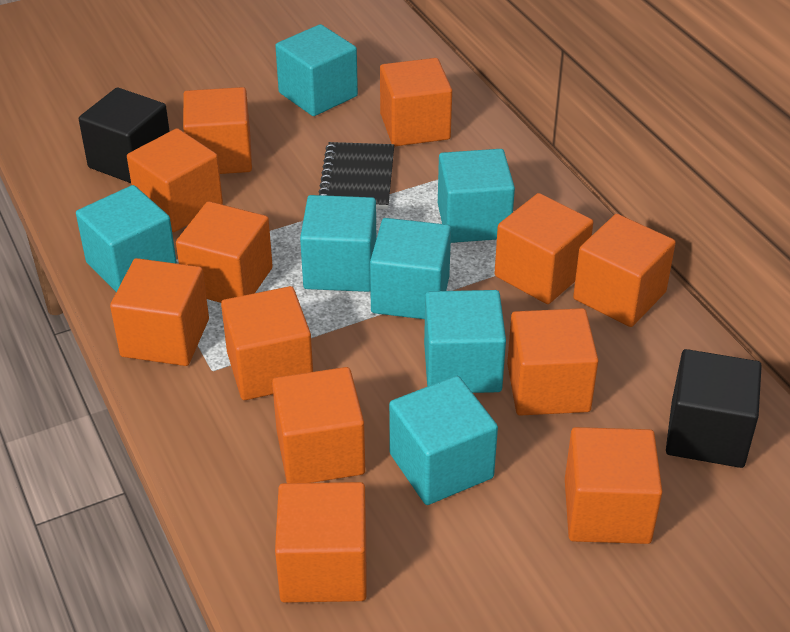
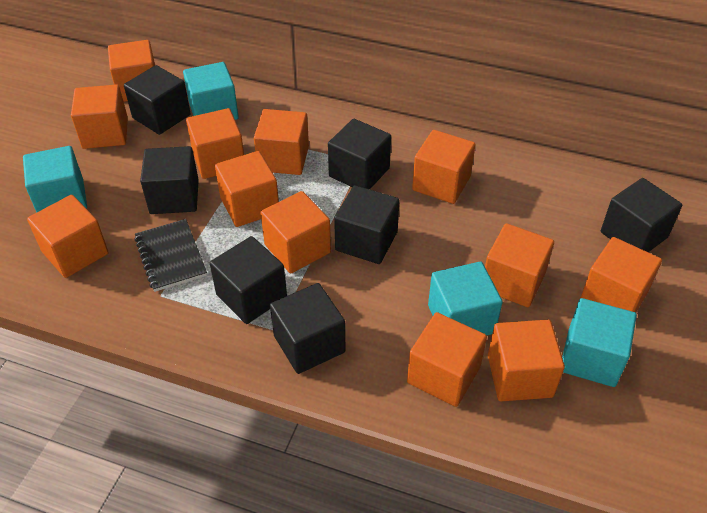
black cube: [79,87,170,183] [666,349,762,468] = 2 -> [124,65,191,135] [140,146,199,214] [210,236,287,324] [270,283,345,374] [328,119,391,189] [334,185,400,264] [601,178,682,252] = 7
turquoise cube: [76,185,177,292] [275,24,358,116] [300,195,376,292] [370,218,451,319] [389,376,498,505] [424,290,506,393] [438,149,515,243] = 7 -> [23,146,87,212] [183,62,239,120] [428,262,503,335] [562,298,637,387] = 4

